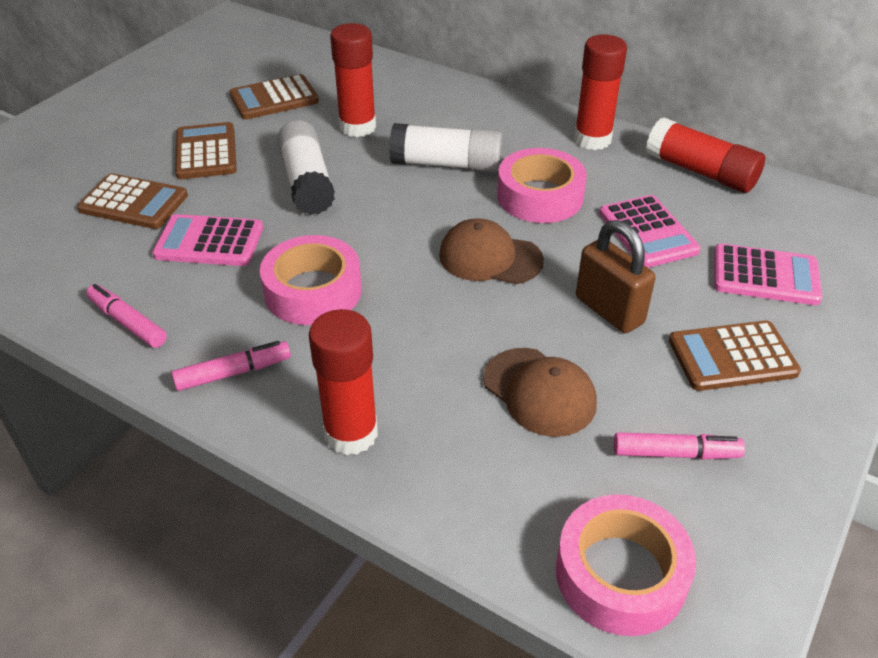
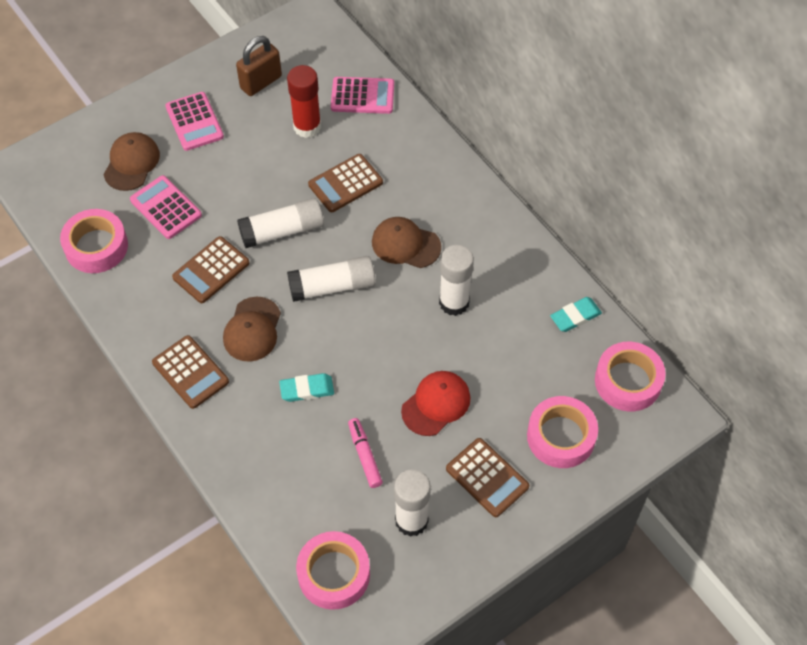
brown cap: [439,218,544,284] [483,348,597,437] = 2 -> [104,132,160,191] [223,297,281,362] [372,217,441,268] = 3
pink marker: [86,284,167,348] [172,341,291,391] [614,432,745,460] = 3 -> [348,418,383,488] = 1
pink tape: [260,235,362,325] [497,148,587,223] [556,494,696,636] = 3 -> [60,209,128,273] [296,531,370,610] [527,396,598,468] [595,342,666,412] = 4
red cap: none = 0 -> [401,371,471,436] = 1
red glue stick: [309,309,378,455] [330,23,376,137] [574,35,627,150] [646,117,765,193] = 4 -> [287,65,321,138] = 1
turquoise eraser: none = 0 -> [279,373,334,402] [550,297,602,332] = 2
white glue stick: [277,120,335,215] [389,123,502,172] = 2 -> [237,198,324,248] [287,256,376,302] [394,469,431,537] [439,245,474,316] = 4

